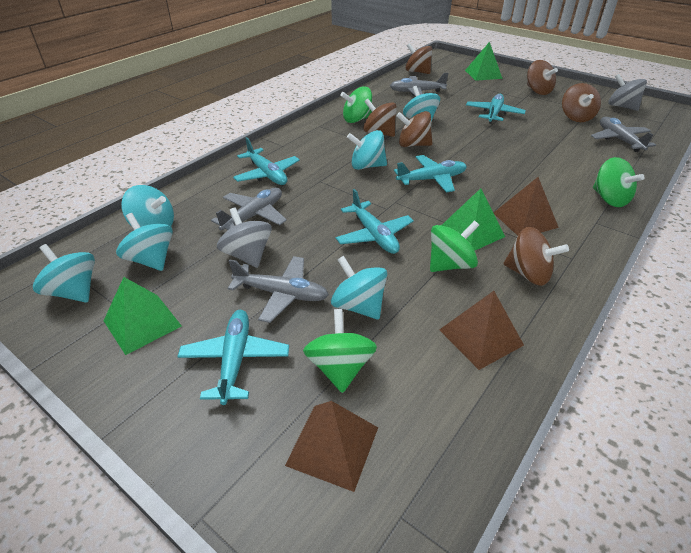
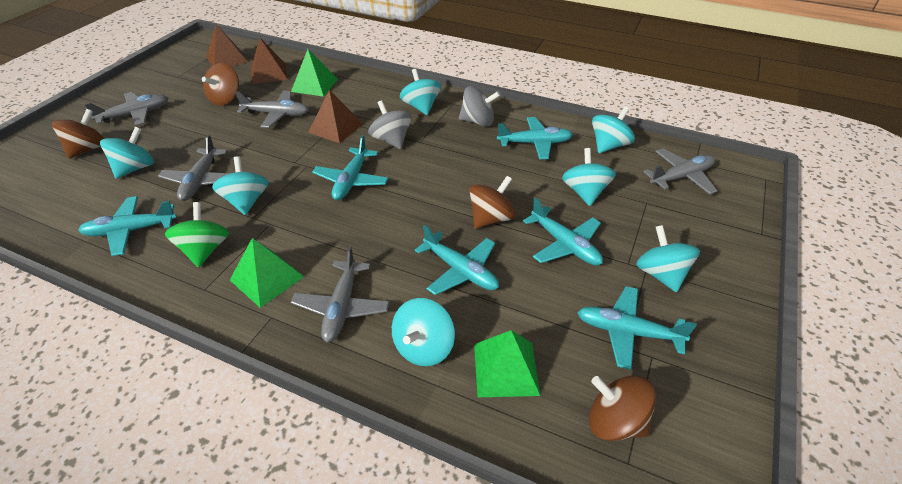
brown spinning top: [363,99,397,137] [396,111,433,147] [405,43,432,74] [504,227,569,286] [527,60,558,95] [562,83,601,122] = 6 -> [52,109,104,159] [202,63,239,106] [469,176,516,229] [589,375,656,441] = 4
green spinning top: [303,309,377,393] [340,86,372,123] [430,221,479,272] [593,157,644,207] = 4 -> [165,202,229,267] = 1
grey plane: [211,188,287,231] [227,256,329,323] [390,73,448,96] [591,117,656,152] = 4 -> [85,92,168,126] [158,134,230,201] [235,91,309,128] [291,246,390,342] [644,148,717,194] = 5
turquoise plane: [177,310,289,405] [233,137,300,185] [336,189,414,254] [394,155,467,193] [466,94,526,124] = 5 -> [78,196,177,256] [312,135,389,200] [415,225,499,295] [497,117,573,159] [523,198,603,266] [577,286,697,370] = 6
turquoise spinning top: [33,244,95,302] [116,213,173,271] [121,185,174,227] [331,256,387,320] [347,130,387,170] [403,86,440,122] = 6 -> [100,127,154,179] [212,156,269,215] [392,298,455,366] [400,69,441,115] [562,148,616,206] [592,106,635,153] [636,225,700,292] = 7

